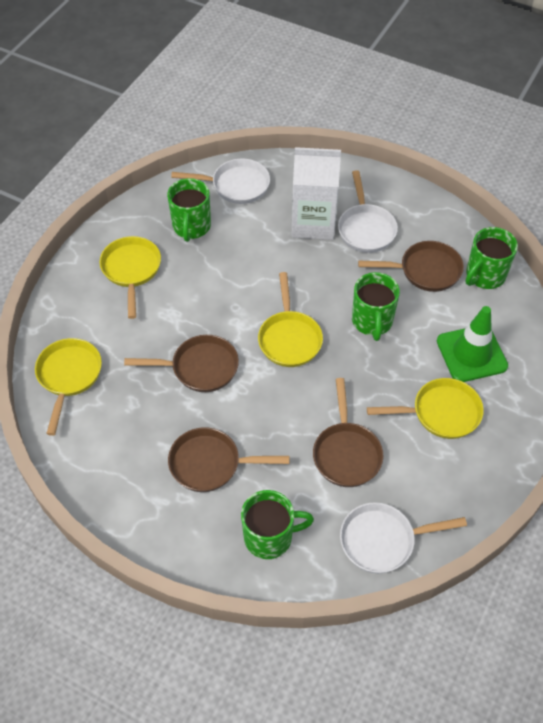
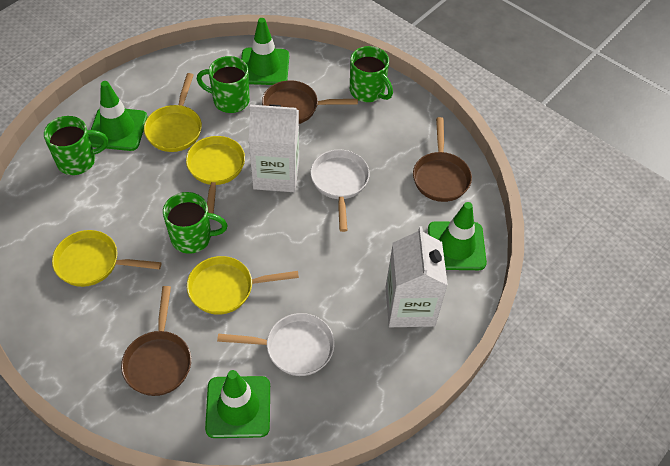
brown pan: [124,335,239,392] [168,427,290,492] [313,378,383,487] [358,241,464,292] = 4 -> [121,286,191,396] [262,80,358,124] [413,117,472,202] = 3
green traffic cone: [437,306,508,382] = 1 -> [89,81,147,151] [205,370,270,438] [241,18,289,85] [428,202,487,270] = 4
white carton: [292,147,341,240] = 1 -> [249,104,299,192] [386,226,448,327] = 2
white pan: [171,159,270,204] [338,170,398,253] [340,502,467,573] = 3 -> [217,313,335,376] [310,149,370,232] = 2

